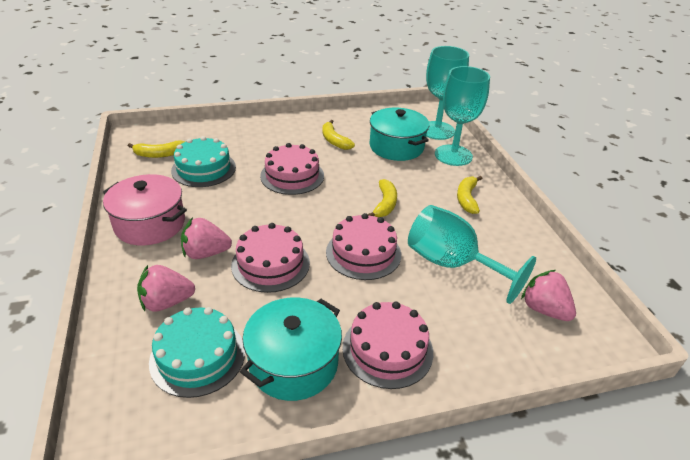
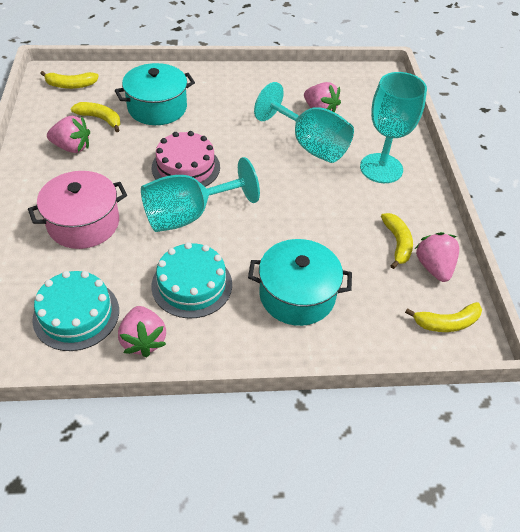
pink cake: [231,223,310,293] [260,143,324,195] [326,213,401,280] [342,302,433,389] = 4 -> [152,131,220,187] = 1
pink strawberry: [137,265,195,312] [181,217,232,259] [521,270,576,321] = 3 -> [47,116,90,153] [118,306,166,357] [304,82,341,112] [415,232,459,282] = 4

